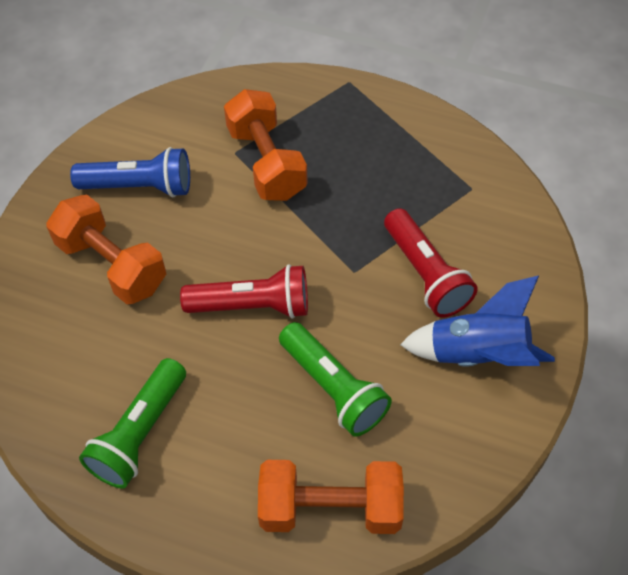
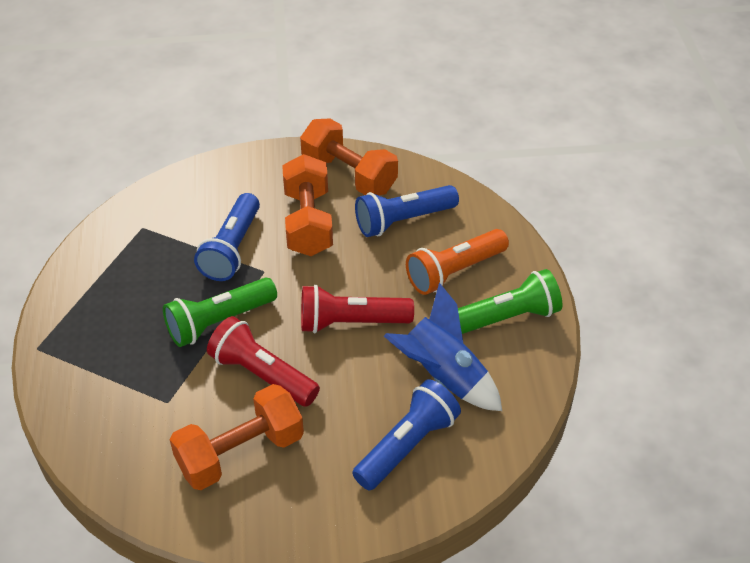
blue flashlight: [70,147,190,197] = 1 -> [194,193,260,281] [352,380,461,491] [355,185,459,237] = 3
orange flashlight: none = 0 -> [406,229,509,295] = 1

